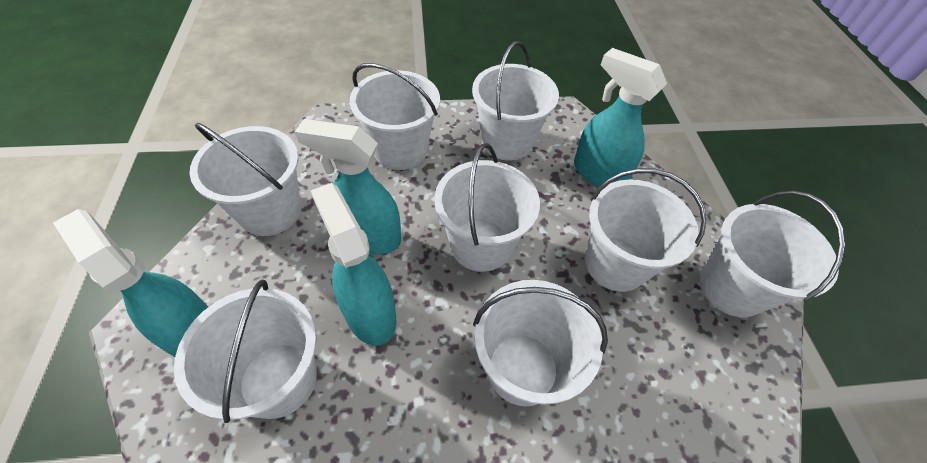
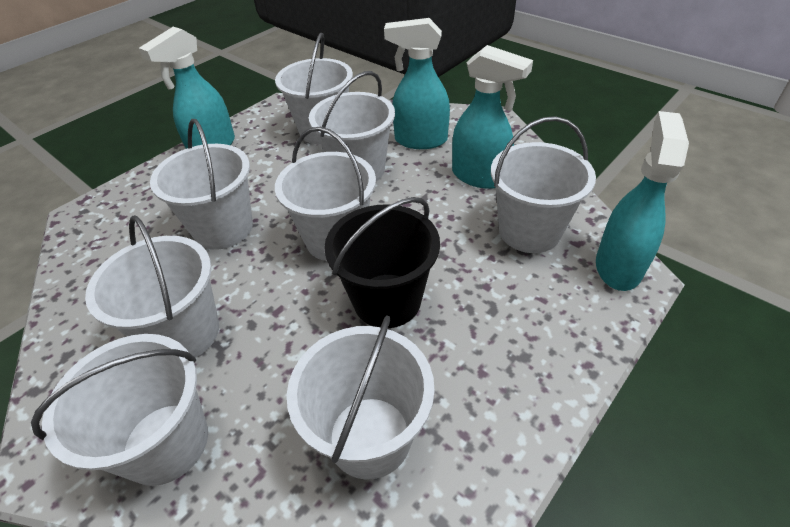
black bucket: none = 0 -> [324,197,440,328] = 1

